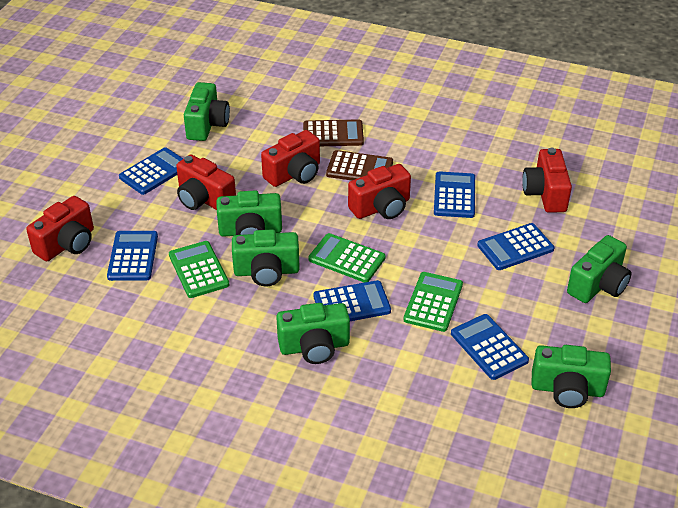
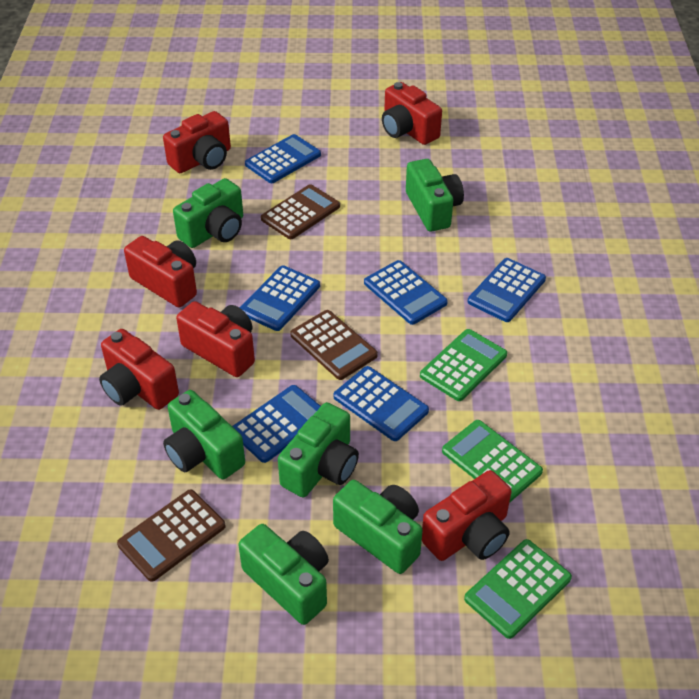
brown calculator: [303,119,364,146] [326,150,393,180] = 2 -> [117,489,226,582] [261,184,340,239] [290,310,378,380] = 3
red camera: [26,196,94,261] [176,154,236,210] [261,130,320,187] [348,164,411,219] [522,148,572,213] = 5 -> [99,329,179,410] [124,236,197,307] [163,111,231,173] [176,301,255,377] [382,82,442,145] [422,470,511,561] = 6

